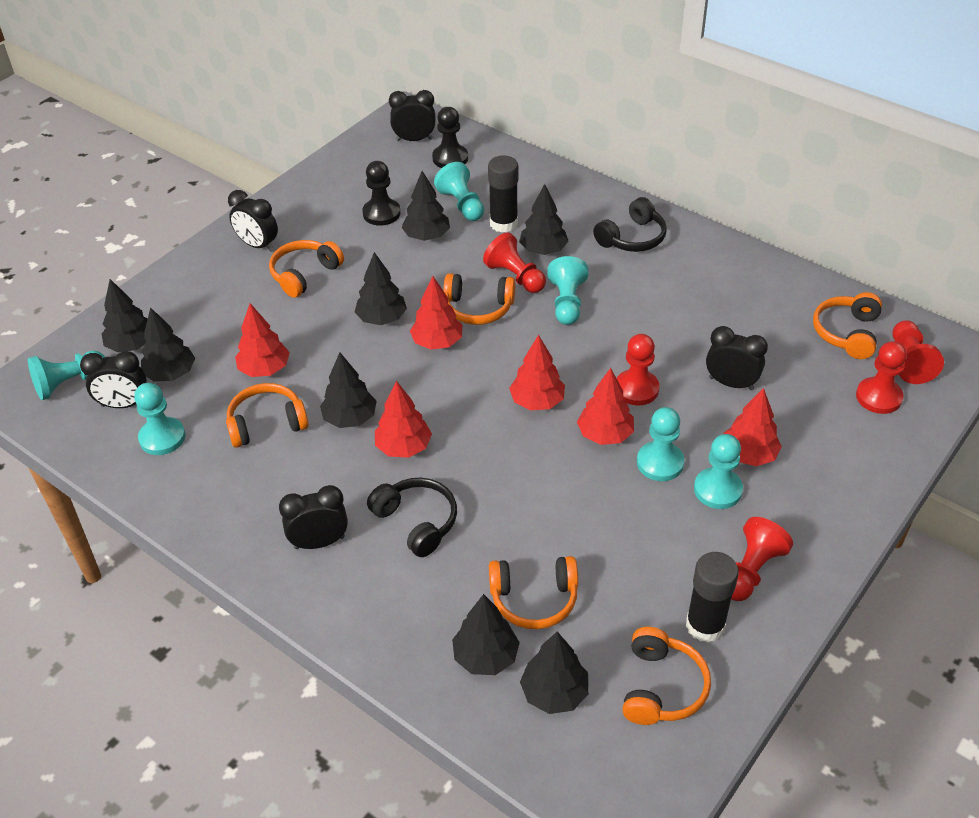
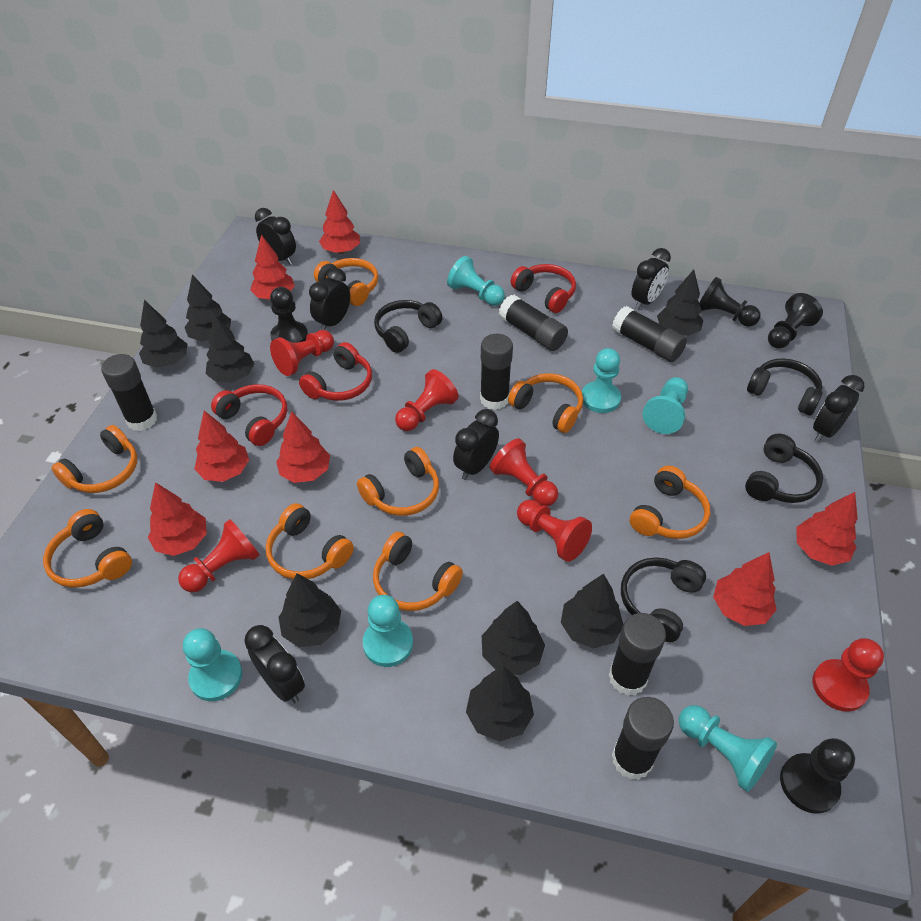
black clock: [80,351,147,408] [228,190,278,252] [279,485,348,549] [389,90,435,141] [706,326,768,390] = 5 -> [244,625,305,703] [255,208,296,265] [309,268,350,330] [453,409,499,480] [632,248,671,310] [813,375,864,442] = 6
black glue stick: [488,155,518,233] [686,552,739,643] = 2 -> [101,354,157,431] [480,334,513,410] [499,295,568,351] [609,613,666,696] [612,306,687,362] [612,697,674,780] = 6
black headphones: [367,478,457,557] [593,197,667,252] = 2 -> [374,300,443,353] [621,557,706,642] [745,434,823,503] [747,358,823,416] = 4
black pawn: [362,161,401,226] [432,107,468,168] = 2 -> [270,287,308,343] [699,277,760,327] [768,293,823,349] [780,738,855,814] = 4
orange headphones: [226,383,309,448] [269,240,344,298] [443,273,515,325] [489,556,578,629] [622,627,711,725] [813,292,882,359] = 6 -> [43,509,132,588] [51,425,137,493] [266,503,354,579] [314,258,378,306] [357,447,439,516] [373,532,463,611] [508,373,583,433] [630,466,710,539] = 8
red headphones: none = 0 -> [211,384,287,446] [299,342,372,401] [511,264,576,313] = 3
red pawn: [483,232,546,293] [617,334,659,405] [731,517,793,601] [856,341,907,414] [892,320,944,384] = 5 -> [178,519,260,592] [270,330,334,376] [395,369,459,431] [490,438,558,506] [517,500,592,562] [813,638,884,712] = 6
red tree: [235,303,290,377] [375,381,432,458] [410,276,462,350] [509,335,565,410] [577,368,634,445] [723,388,782,466] = 6 -> [148,482,207,556] [194,411,249,482] [250,235,295,299] [276,412,330,483] [319,190,360,254] [713,552,777,626] [797,492,858,566] = 7

